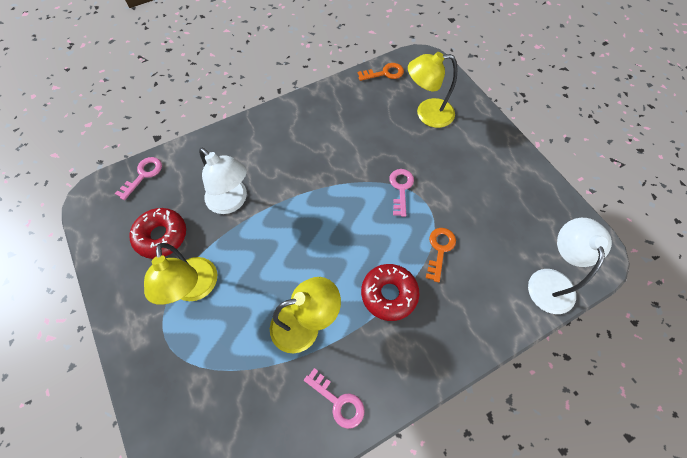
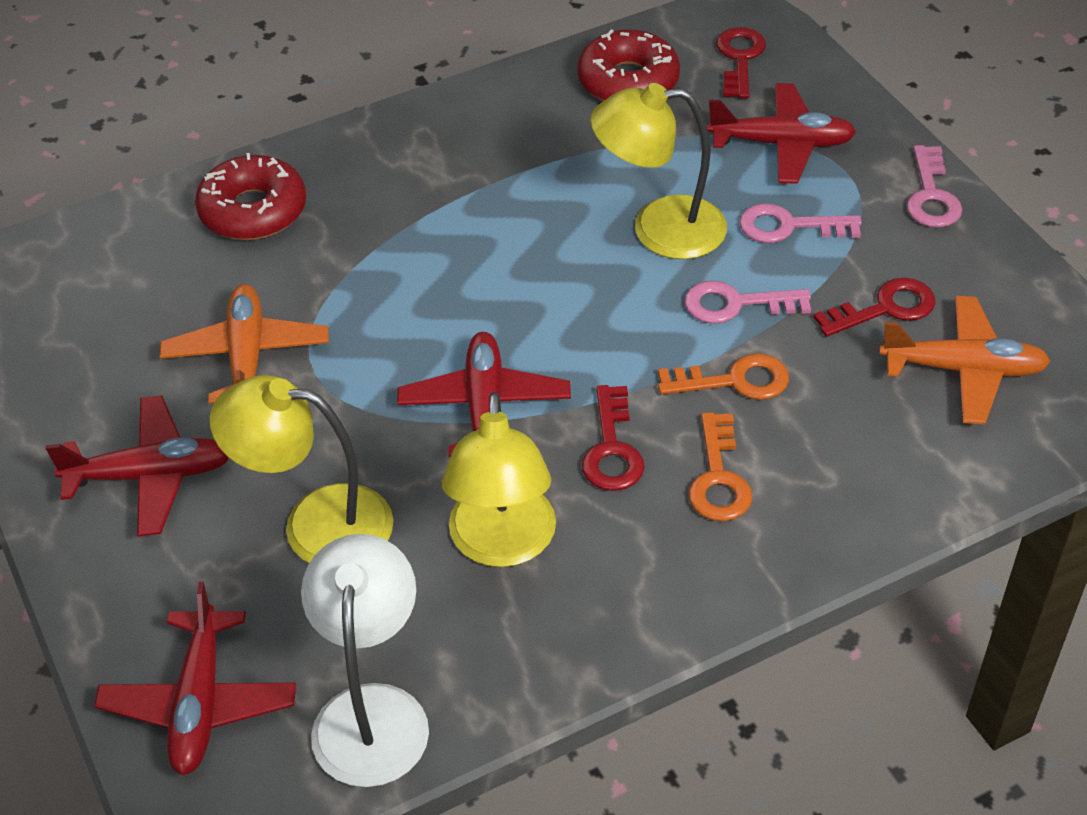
orange plane: none = 0 -> [159,284,329,404] [879,296,1051,425] = 2
red key: none = 0 -> [582,385,645,491] [716,27,766,99] [813,278,936,337] = 3
red plane: none = 0 -> [46,395,229,537] [94,582,296,775] [397,332,571,457] [707,83,856,184] = 4
white lamp: [199,147,247,214] [528,218,612,314] = 2 -> [301,534,429,787] = 1

